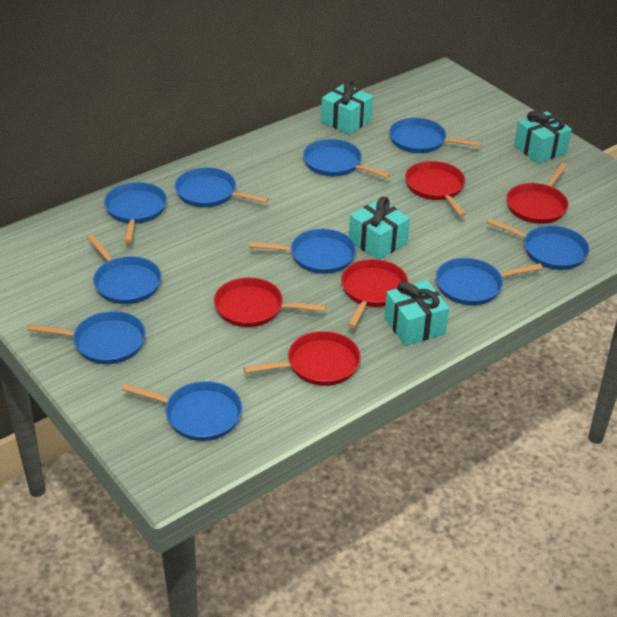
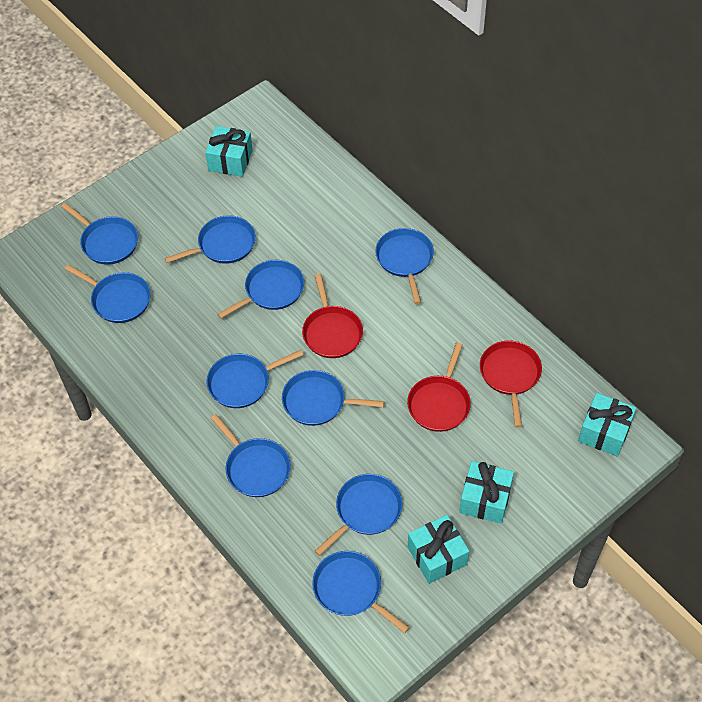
red pan: [214,277,326,327] [243,331,361,386] [341,259,408,328] [405,161,466,217] [506,163,569,224] = 5 -> [302,274,363,358] [407,342,471,432] [480,340,542,427] = 3

